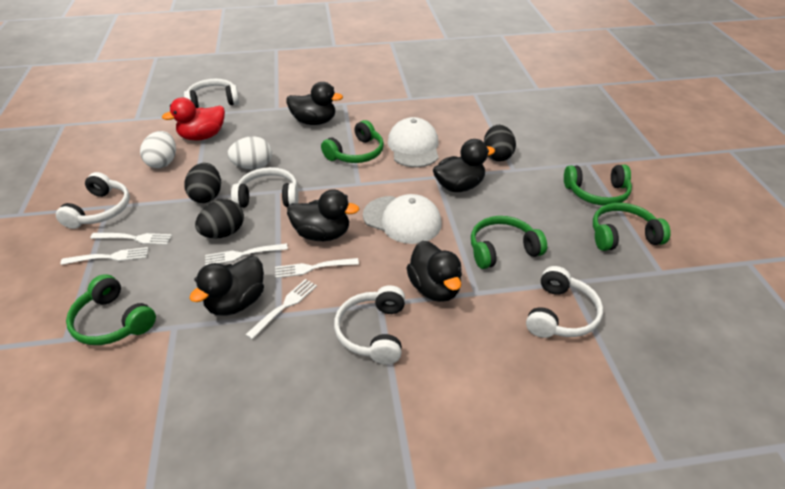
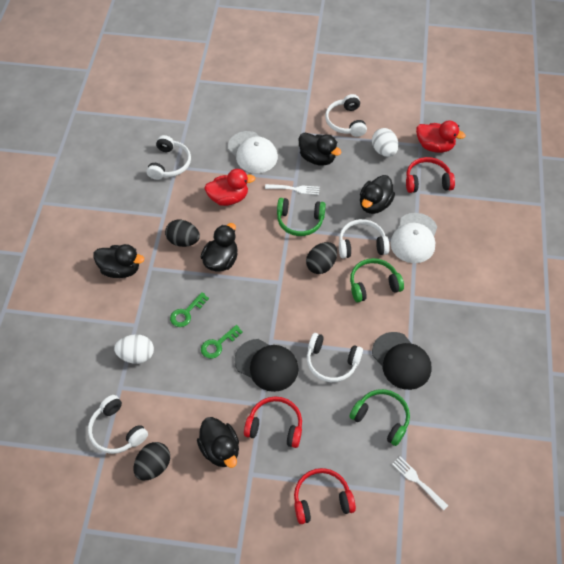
black cap: none = 0 -> [234,339,298,392] [372,332,432,390] = 2
green headphones: [66,274,156,345] [321,120,384,163] [471,216,547,269] [564,165,632,206] [593,203,671,251] = 5 -> [277,198,326,236] [349,389,410,446] [350,258,404,302] = 3
green key: none = 0 -> [170,292,209,327] [201,325,243,359] = 2
red duck: [162,98,225,141] = 1 -> [204,169,255,206] [416,120,466,153] = 2
red headphones: none = 0 -> [244,396,302,448] [294,468,356,524] [406,157,455,193] = 3
white fork: [61,247,148,265] [90,233,172,245] [205,243,288,266] [245,279,317,339] [275,258,359,278] = 5 -> [265,184,320,195] [392,456,448,511] = 2

